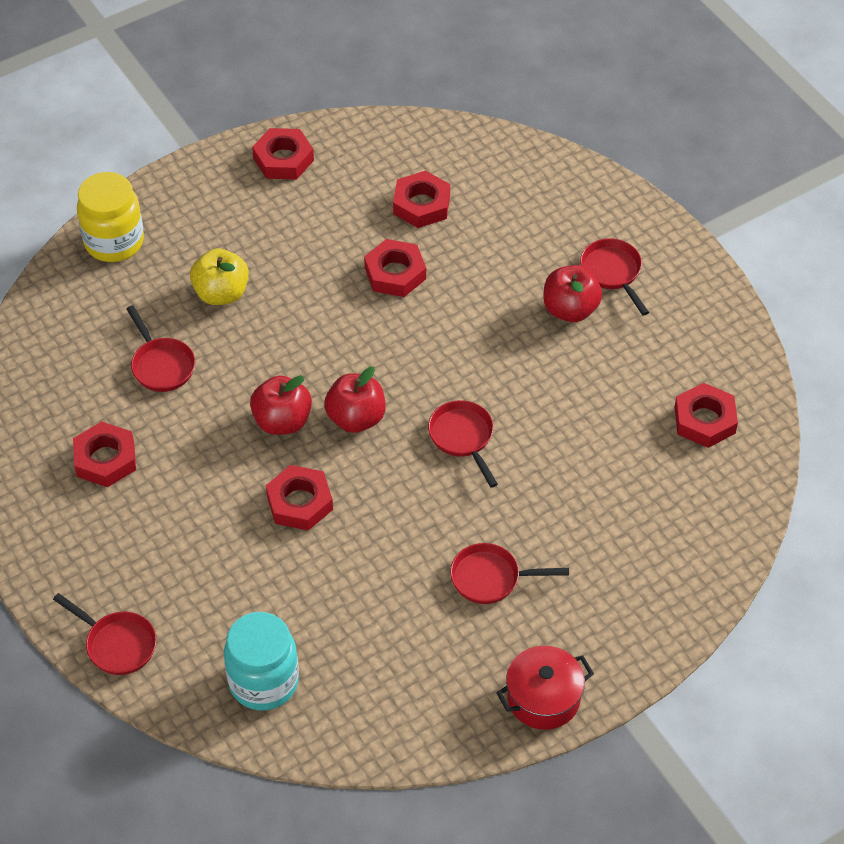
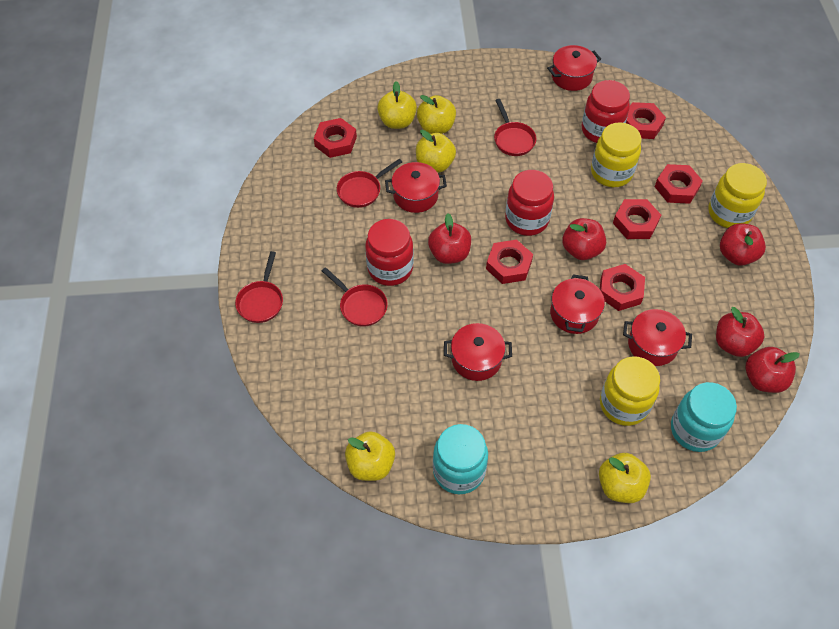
red apple: [250,375,312,435] [324,366,386,433] [543,265,602,322] = 3 -> [428,213,471,264] [562,218,606,260] [716,307,765,357] [720,223,766,266] [745,347,800,393] = 5
red jar: none = 0 -> [365,219,414,286] [505,170,554,236] [582,80,630,143] = 3
red pan: [53,593,157,675] [126,305,195,392] [428,400,498,488] [450,543,569,604] [580,238,649,316] = 5 -> [235,251,283,323] [322,267,388,327] [337,159,402,208] [494,99,537,156] = 4
red pot: [496,646,594,730] = 1 -> [385,162,447,213] [444,323,512,381] [547,45,601,91] [550,274,605,334] [623,309,692,366] = 5
turquoise jar: [224,612,299,710] = 1 -> [433,424,488,494] [671,382,737,452] = 2
yellow apple: [190,248,249,305] = 1 -> [345,431,395,481] [377,81,417,129] [416,130,456,173] [417,95,456,134] [599,453,651,503] = 5
yellow jar: [77,172,144,262] = 1 -> [591,122,641,187] [600,356,660,426] [708,163,767,228] = 3

